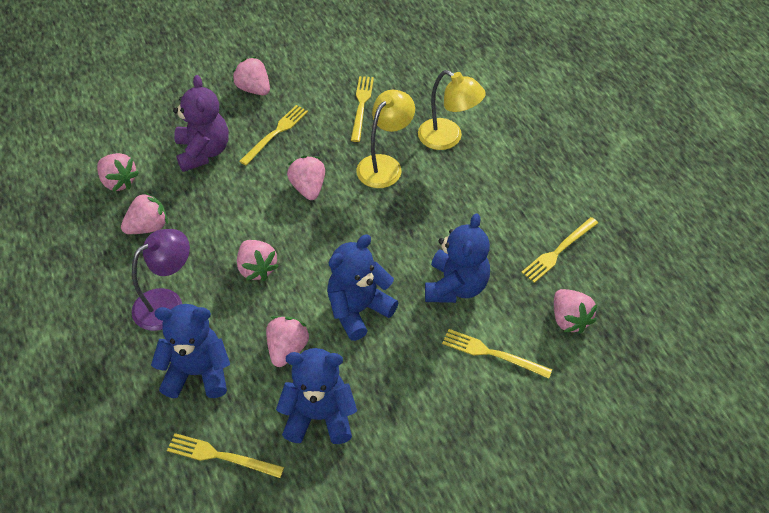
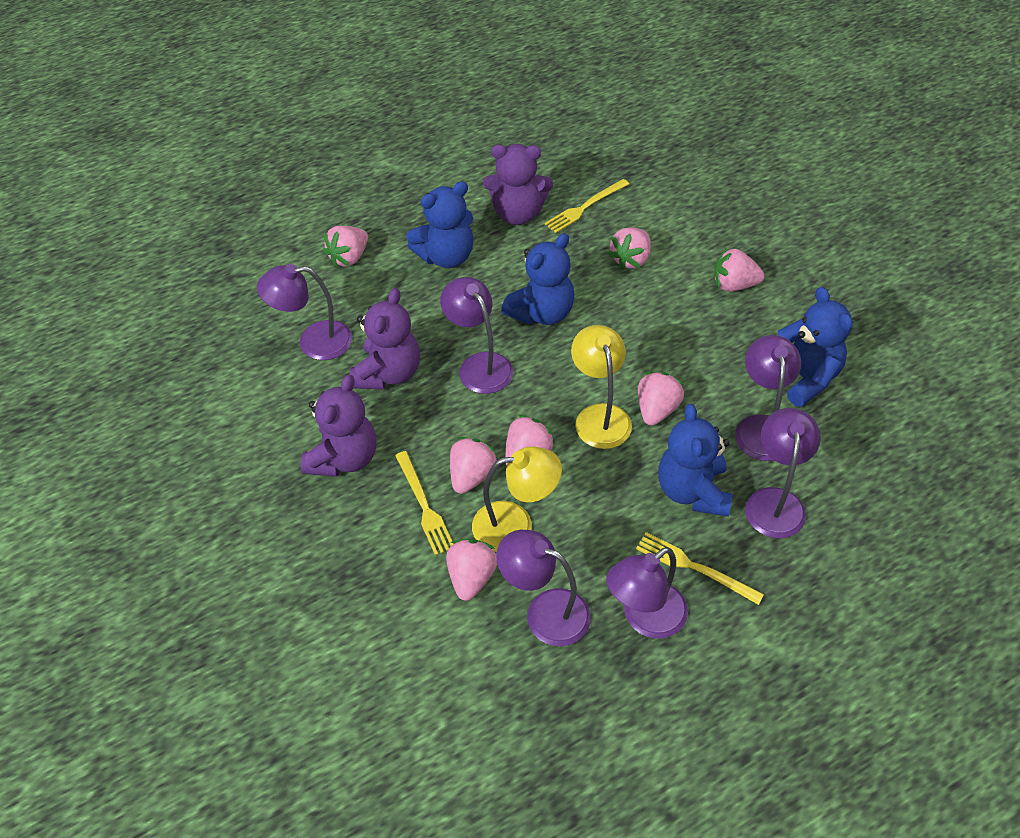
purple lamp: [132,229,190,331] = 1 -> [257,264,352,360] [440,277,513,394] [496,530,591,646] [607,547,688,639] [735,335,801,461] [745,408,821,538] = 6
purple teddy bear: [173,75,229,172] = 1 -> [301,374,376,477] [349,288,420,389] [483,144,553,225] = 3
yellow fork: [167,433,284,478] [239,105,308,165] [351,76,374,142] [442,329,552,379] [521,217,598,283] = 5 -> [395,451,453,556] [545,179,629,233] [636,532,764,605] = 3

